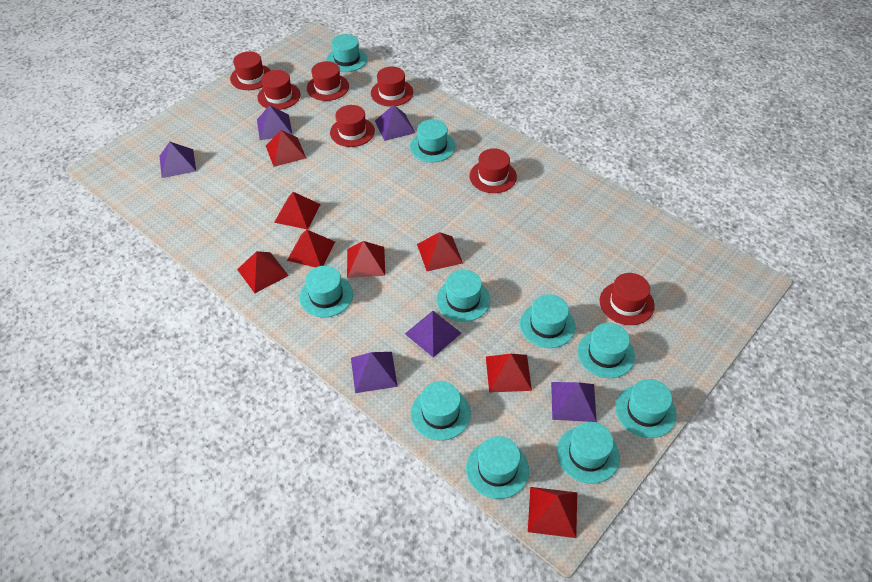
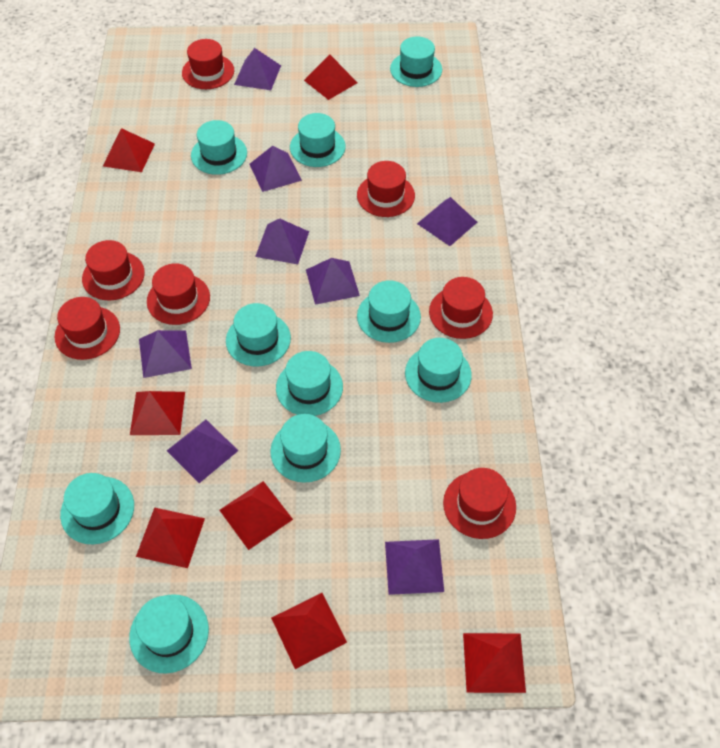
purple pyramid: [159,142,196,178] [257,105,293,140] [351,352,398,393] [375,105,415,141] [405,311,461,357] [551,382,597,422] = 6 -> [139,330,192,378] [167,420,239,483] [234,48,281,90] [249,146,302,192] [255,218,309,264] [306,258,360,305] [385,539,444,595] [417,197,477,246] = 8
red pyramid: [237,251,289,293] [266,130,306,167] [274,192,321,230] [287,230,335,267] [347,241,385,278] [417,232,463,271] [486,354,532,393] [528,487,577,538] = 8 -> [103,128,155,172] [130,391,185,435] [136,507,205,568] [220,481,293,550] [271,593,347,669] [304,55,358,100] [463,633,526,693] = 7

